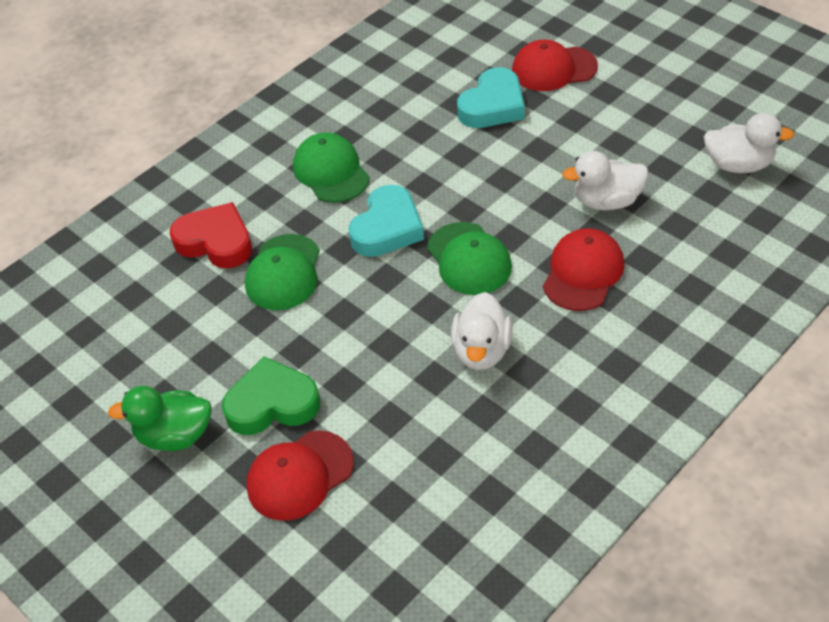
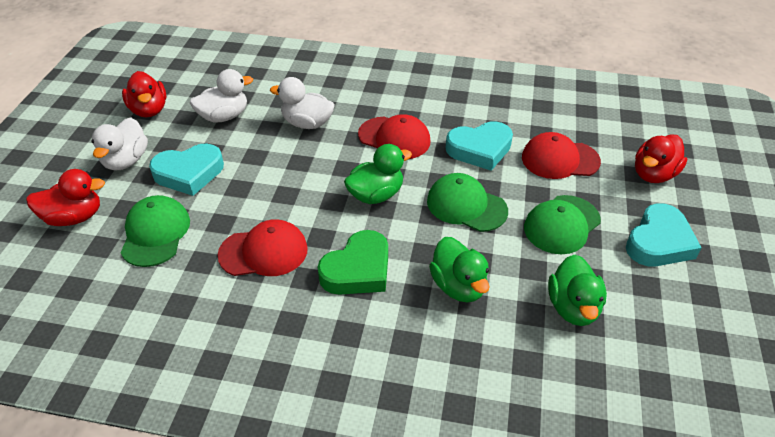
green duck: [108,386,212,451] = 1 -> [344,144,412,204] [429,237,490,302] [548,254,607,326] = 3
red duck: none = 0 -> [26,169,105,226] [122,71,167,117] [635,134,687,183] = 3
red heart: [170,202,252,269] = 1 -> none = 0
turquoise heart: [348,185,424,257] [457,67,525,128] = 2 -> [149,144,224,196] [446,121,513,171] [626,203,702,267] = 3

